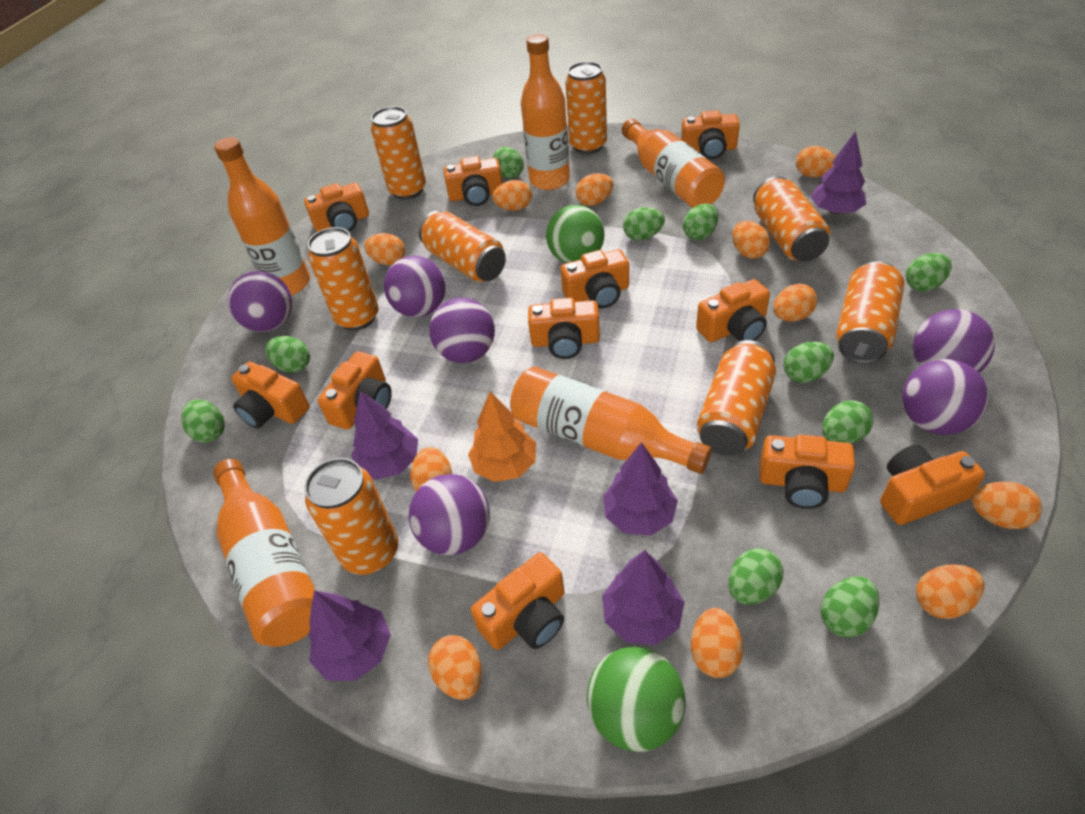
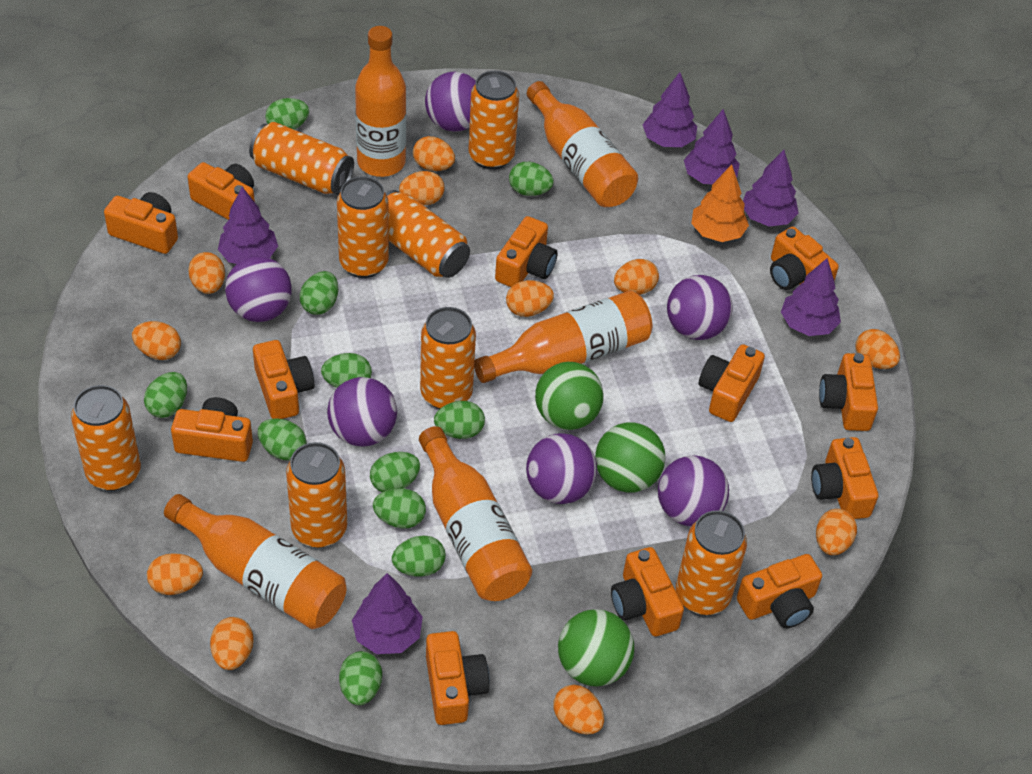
green ball: [546,205,605,263] [587,647,686,752] = 2 -> [535,362,604,430] [558,609,634,686] [595,423,665,493] = 3
green egg: [181,399,225,443] [265,336,310,373] [493,147,524,179] [623,207,665,241] [683,204,718,240] [728,548,784,605] [783,342,834,383] [820,576,879,638] [822,400,874,444] [906,253,952,291] = 10 -> [144,372,187,418] [258,418,306,460] [265,98,309,130] [300,271,338,315] [321,353,372,388] [339,651,382,705] [370,452,420,492] [373,488,426,528] [392,535,446,577] [434,401,485,439] [509,162,554,196] = 11
orange camera: [231,362,310,428] [304,183,369,232] [317,351,392,430] [443,156,503,206] [471,552,564,650] [528,298,600,359] [560,249,629,308] [681,110,740,159] [696,279,770,342] [760,435,855,509] [880,444,985,525] = 11 -> [104,192,178,254] [171,397,253,462] [188,162,255,220] [253,340,314,419] [426,631,490,725] [495,216,558,287] [611,547,684,637] [699,344,765,422] [737,554,822,628] [770,227,839,290] [811,437,878,519] [819,353,878,431] = 12
purple tree: [308,591,391,681] [351,390,418,480] [602,550,685,645] [603,442,678,536] [810,131,866,215] = 5 -> [218,187,278,264] [352,573,423,654] [642,72,697,147] [684,109,740,184] [743,150,799,226] [781,258,841,336] = 6

